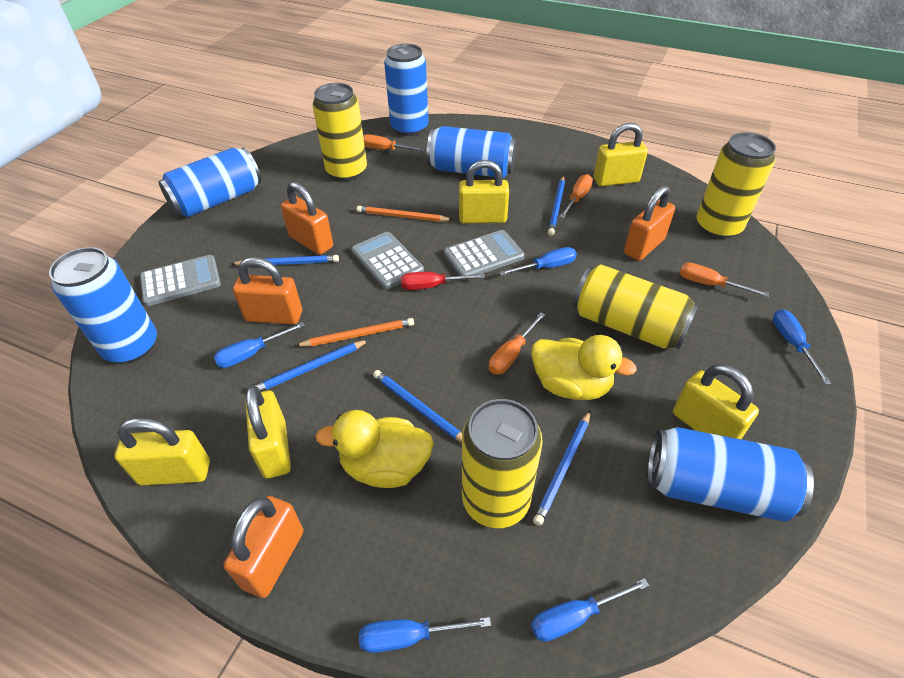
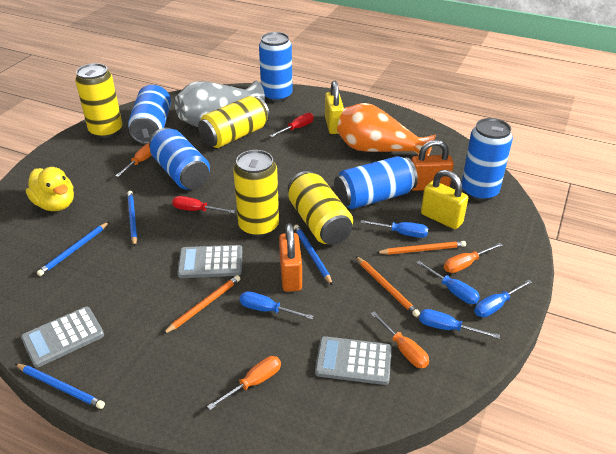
blue pencil: [231,255,339,265] [254,340,369,392] [373,370,462,442] [533,410,590,526] [548,176,565,236] = 5 -> [15,364,105,409] [37,222,109,276] [127,191,137,246] [294,225,333,286] = 4
grey vase: none = 0 -> [175,81,265,127] = 1
orange padlock: [223,496,303,598] [233,257,302,325] [281,182,333,255] [624,185,675,261] = 4 -> [279,223,302,292] [411,140,454,191] = 2
orange pencil: [295,318,414,346] [357,206,453,222] = 2 -> [163,275,240,334] [356,256,420,317] [376,241,466,255] = 3
orange vase: none = 0 -> [337,103,436,156] = 1
red screwdriver: [401,272,485,290] = 1 -> [172,196,235,214] [270,113,314,137] = 2
yellow duck: [315,410,434,488] [531,335,637,400] = 2 -> [26,167,74,211] = 1
yellow padlock: [114,418,210,485] [245,385,291,479] [459,160,509,223] [594,123,648,186] [673,364,759,439] = 5 -> [325,81,344,134] [421,170,468,229] = 2

